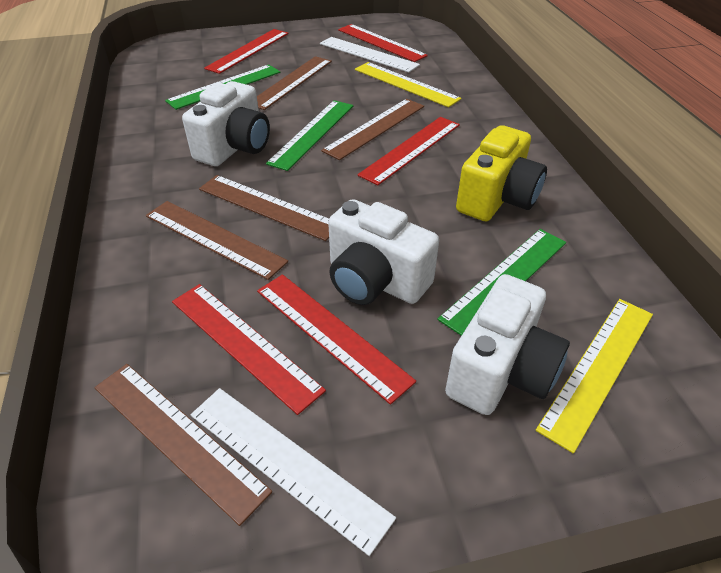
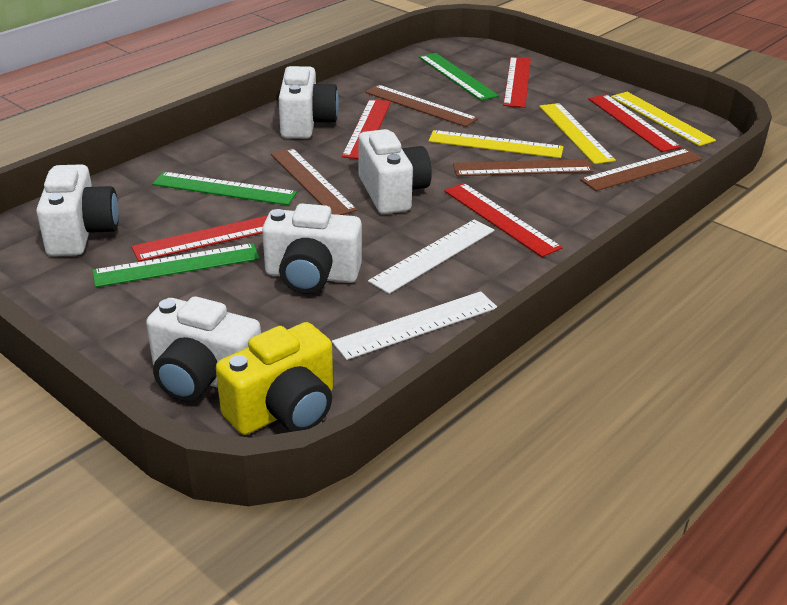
brown ruler: [95,364,272,526] [146,201,288,280] [199,175,329,241] [257,56,332,110] [321,99,424,160] = 5 -> [271,148,357,215] [365,85,478,127] [453,159,594,176] [580,149,703,191] = 4
white camera: [182,81,270,166] [328,199,439,305] [445,274,570,415] = 3 -> [36,164,119,256] [146,296,261,402] [262,204,362,293] [279,66,339,139] [359,129,432,214] = 5
yellow ruler: [355,62,461,107] [536,299,653,454] = 2 -> [428,130,563,158] [539,103,616,164] [611,92,716,146] = 3

